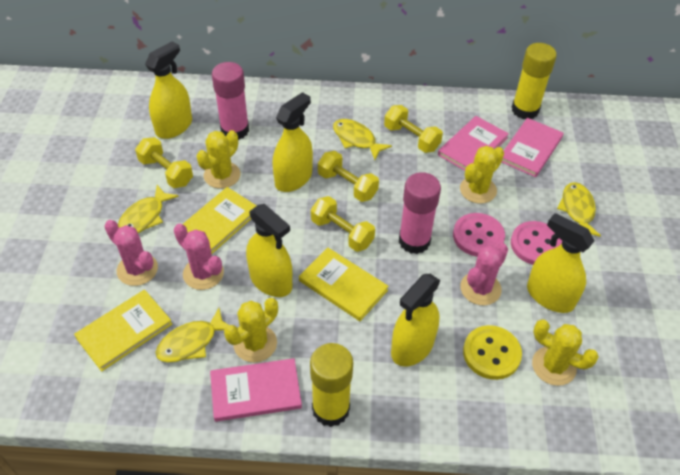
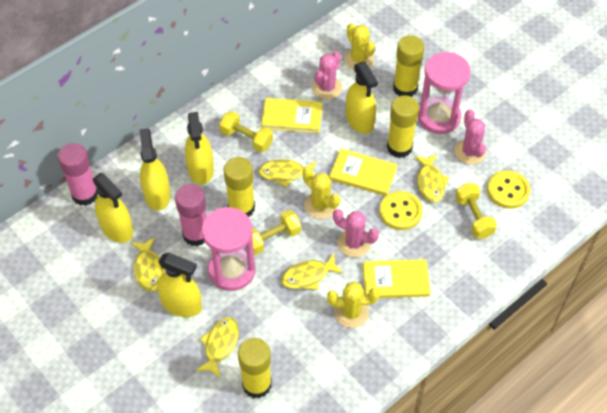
pink book: [210,358,302,422] [438,116,509,171] [502,118,564,177] = 3 -> none = 0
pink button: [453,213,505,257] [511,221,562,265] = 2 -> none = 0
pink hourglass: none = 0 -> [202,207,256,291] [418,52,471,134] = 2
yellow button: [463,325,522,380] = 1 -> [379,191,423,230] [487,170,530,209] = 2
yellow cactus: [196,130,240,189] [224,298,278,363] [460,146,504,204] [532,319,599,386] = 4 -> [302,167,340,219] [327,281,380,328] [344,23,375,70] = 3
yellow dumbbell: [135,137,193,188] [311,196,375,252] [318,151,379,202] [384,105,443,153] = 4 -> [219,111,273,153] [252,210,301,255] [455,183,497,239] = 3
yellow fish: [118,185,179,233] [155,308,229,362] [333,119,392,160] [557,182,601,237] = 4 -> [131,237,165,292] [196,317,239,378] [258,159,316,187] [281,253,344,290] [414,154,449,203] = 5
yellow glue stick: [310,343,353,427] [511,43,557,119] = 2 -> [223,157,255,217] [238,338,272,398] [387,95,419,158] [393,35,424,97] = 4

